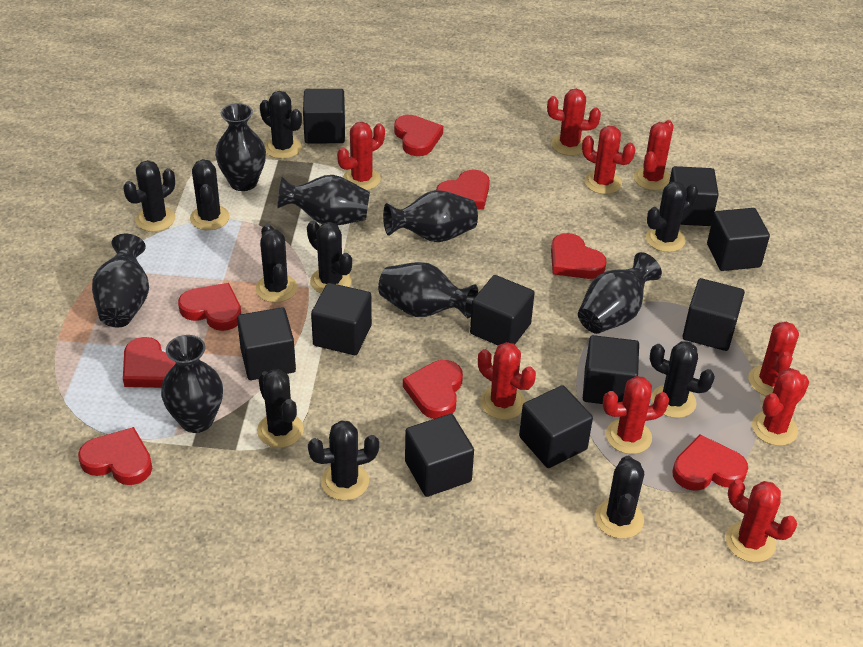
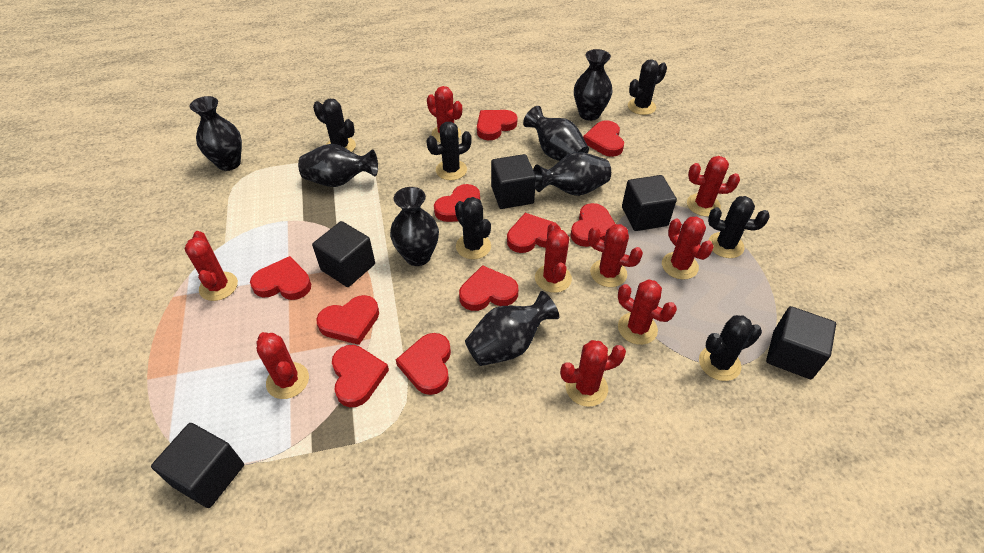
black cactus: [123,160,175,232] [190,159,230,230] [256,224,297,303] [257,369,304,448] [260,91,302,159] [307,221,352,293] [308,421,379,501] [595,456,644,539] [646,181,698,252] [650,341,715,418] = 10 -> [313,99,356,152] [426,122,472,180] [455,197,491,259] [628,59,667,115] [699,315,762,381] [708,196,770,258] = 6
black cube: [237,307,296,380] [303,89,345,143] [311,283,372,355] [405,414,474,497] [470,275,535,346] [519,385,593,468] [583,335,639,404] [669,166,719,226] [683,278,745,351] [707,208,770,271] = 10 -> [151,423,244,508] [312,221,375,287] [491,154,536,209] [622,175,677,231] [766,306,836,379] = 5
red heart: [78,427,152,485] [123,337,176,388] [178,283,241,331] [394,115,443,156] [403,360,463,419] [436,170,490,210] [551,233,607,279] [672,435,748,491] = 8 -> [250,256,311,300] [316,295,379,345] [332,345,389,407] [396,333,451,395] [434,184,480,222] [459,265,518,311] [477,110,518,140] [507,213,561,253] [571,203,615,247] [583,120,624,157] = 10

